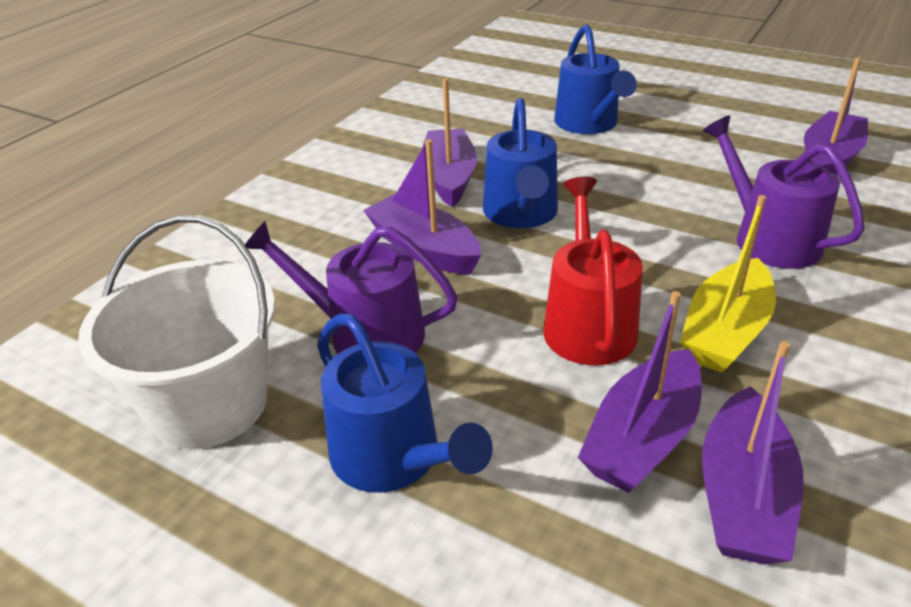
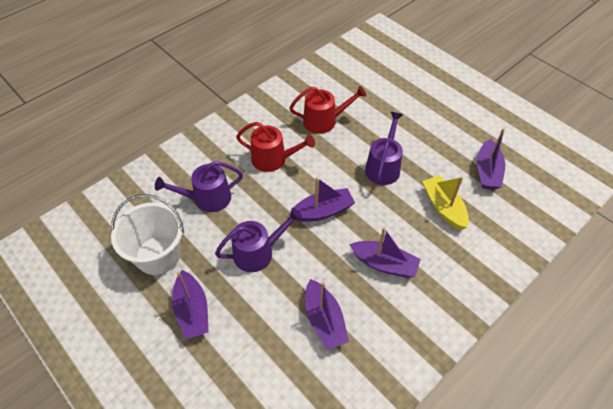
blue watering can: [317,313,493,493] [483,98,558,228] [554,24,637,134] = 3 -> none = 0
purple watering can: [245,221,458,354] [702,115,865,269] = 2 -> [155,161,243,212] [215,208,302,272] [365,112,403,185] = 3
red watering can: [544,177,643,366] = 1 -> [236,122,315,172] [289,86,366,134] = 2

